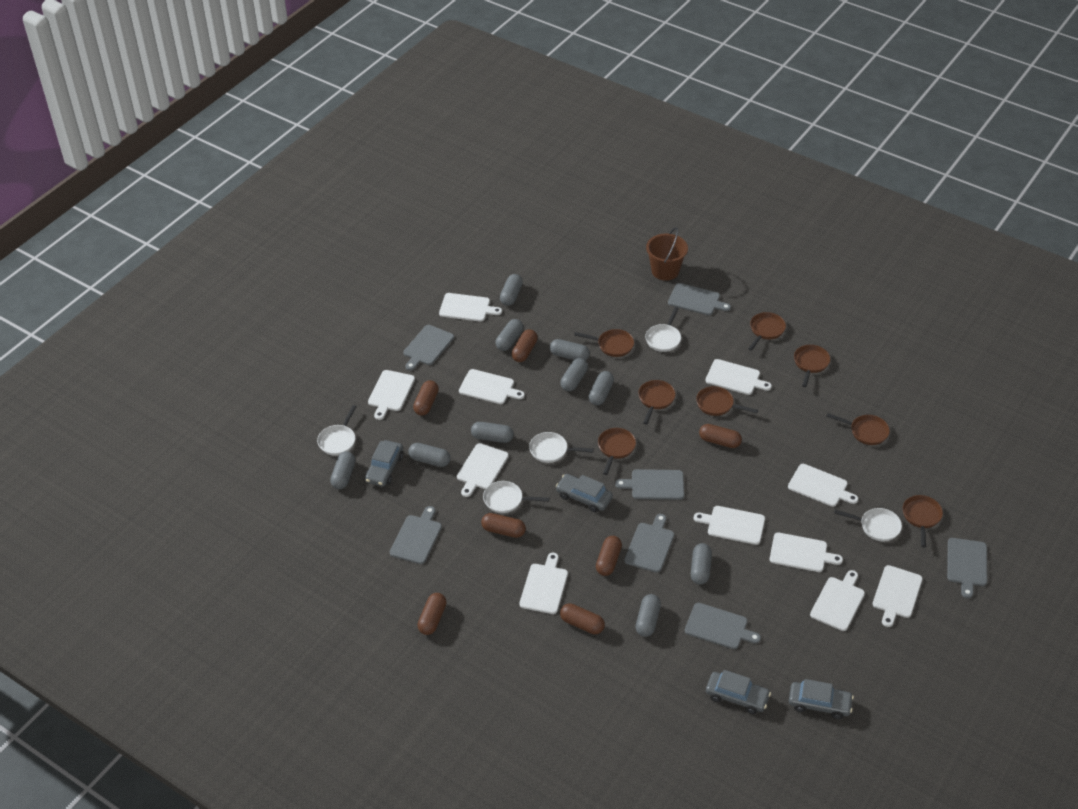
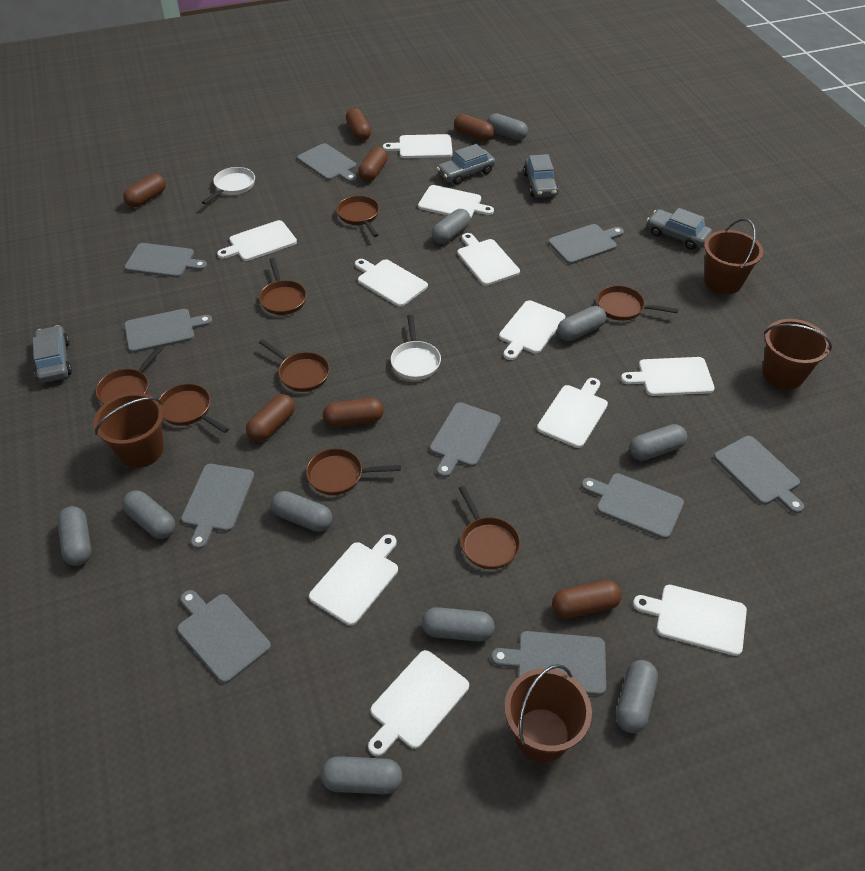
brown bucket: [646,227,688,281] = 1 -> [94,392,164,468] [504,664,592,762] [704,218,763,294] [762,319,832,389] = 4
grey cutting board: [390,506,442,564] [403,325,454,371] [615,469,684,500] [624,514,674,573] [668,283,731,315] [685,603,761,649] [947,538,987,598] = 7 -> [124,309,213,353] [125,243,207,278] [177,590,271,683] [181,464,254,549] [297,143,357,182] [430,402,501,478] [491,631,606,696] [548,224,624,264] [581,473,684,539] [714,436,804,513] = 10
white pan: [317,405,357,456] [483,481,549,513] [529,432,594,463] [645,307,681,352] [834,508,902,541] = 5 -> [202,167,255,204] [391,315,441,380] = 2

